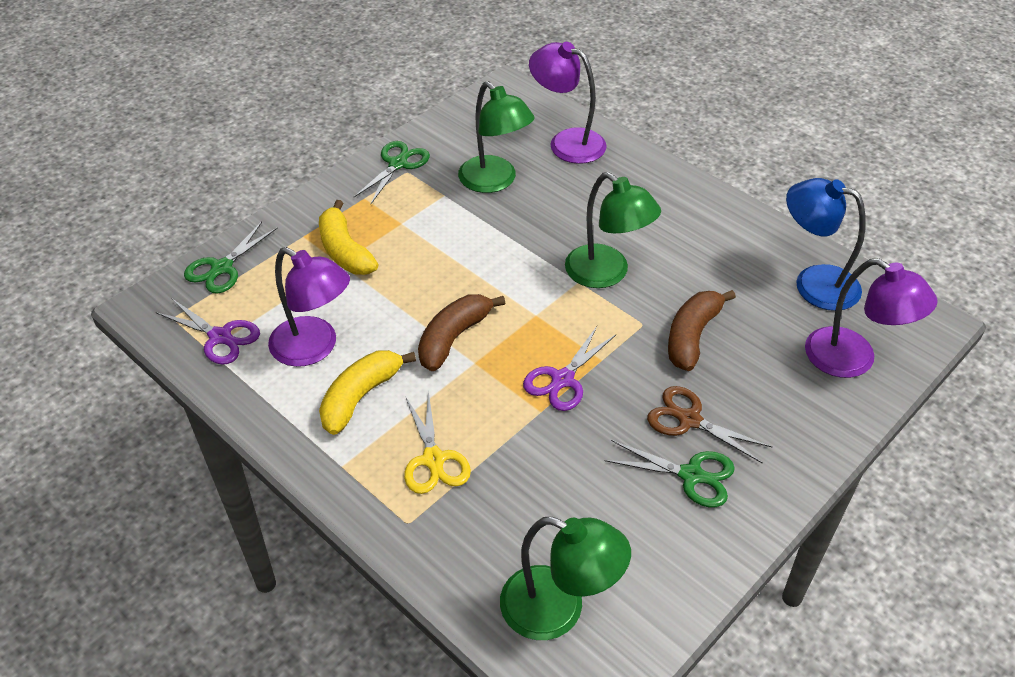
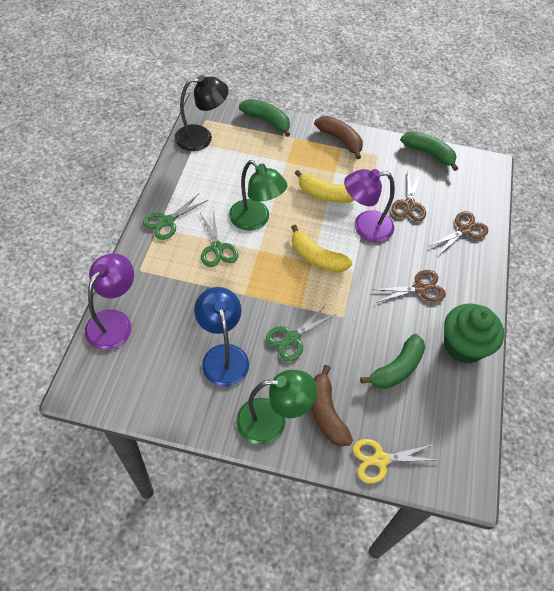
black lamp: none = 0 -> [174,75,229,151] = 1
brown scissors: [647,386,772,464] = 1 -> [372,270,446,303] [391,173,426,221] [428,211,488,256] = 3
green banana: none = 0 -> [239,99,290,137] [360,334,425,389] [401,131,458,171] = 3
green cupcake: none = 0 -> [444,303,504,364] = 1
green lamp: [458,81,535,193] [500,517,631,640] [565,172,661,288] = 3 -> [229,160,287,231] [236,370,317,445] = 2
purple lamp: [268,247,350,367] [529,42,606,164] [805,258,938,378] = 3 -> [85,253,134,350] [344,169,395,242] = 2
purple scissors: [155,298,260,365] [523,326,616,411] = 2 -> none = 0

